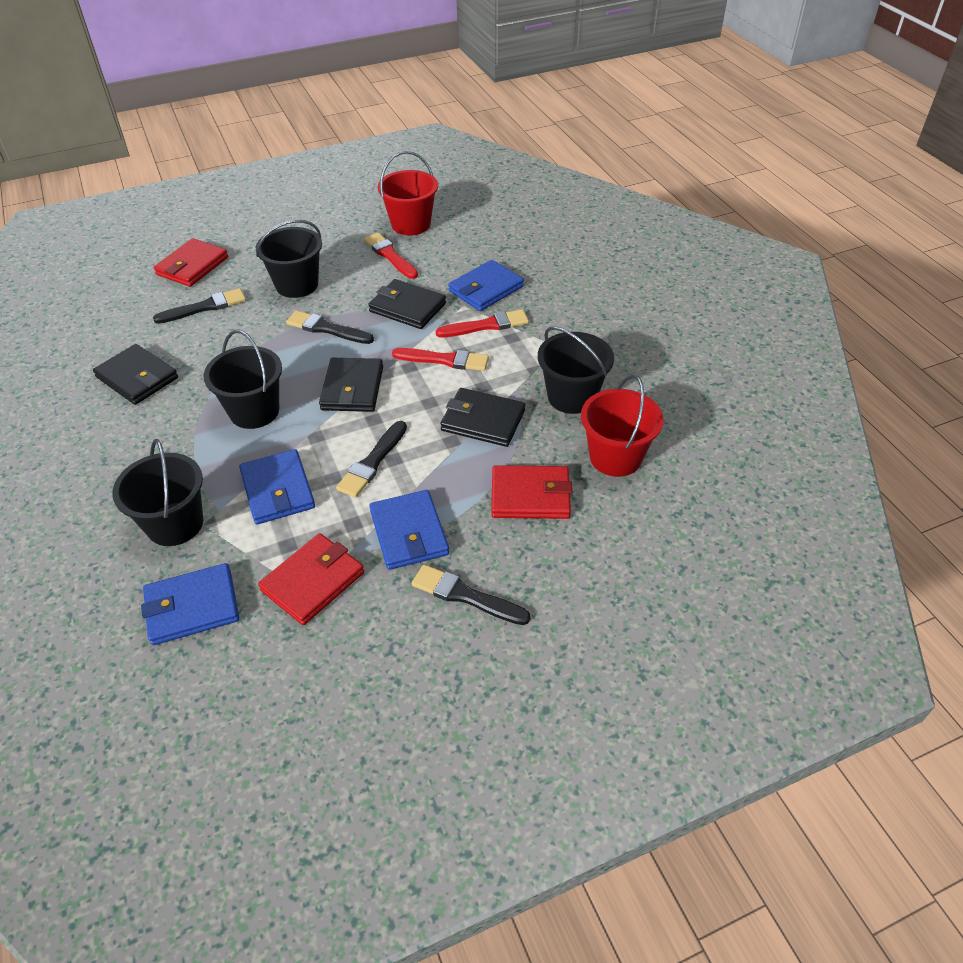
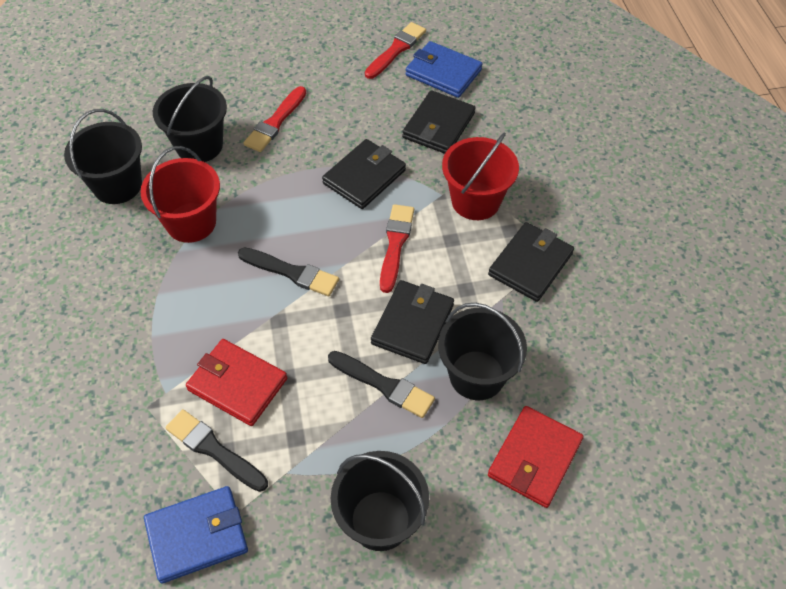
black brush: [153,288,246,324] [286,310,374,344] [336,421,407,498] [412,565,531,625] = 4 -> [165,409,268,492] [238,247,339,296] [328,351,435,418] = 3
blue wallet: [141,563,239,645] [239,449,315,525] [370,490,449,570] [448,260,524,311] = 4 -> [144,486,248,583] [405,41,482,98] = 2
red wallet: [153,238,228,287] [258,533,364,625] [491,465,572,519] = 3 -> [186,339,287,426] [488,406,584,508] = 2

